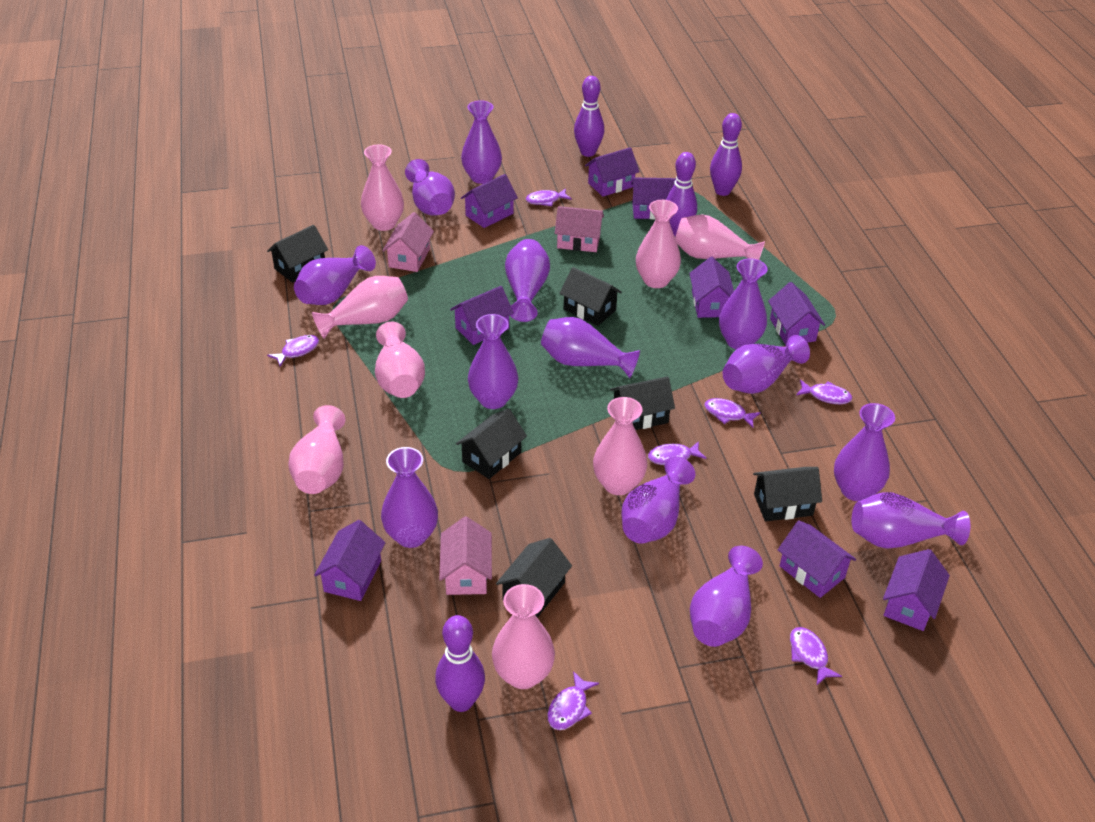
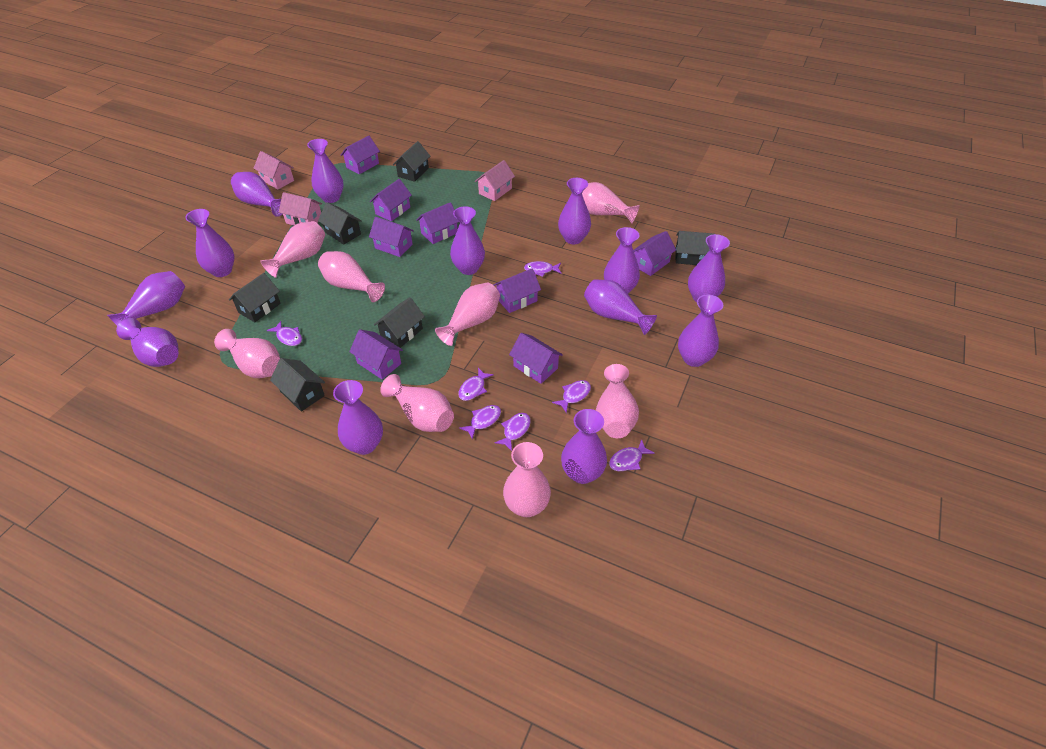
purple bowling pin: [435,615,485,712] [574,76,604,157] [666,152,697,236] [710,113,742,196] = 4 -> none = 0
purple house: [314,520,386,601] [450,286,514,345] [461,174,518,228] [585,147,640,197] [631,177,676,219] [689,257,734,318] [768,282,825,345] [778,520,856,598] [883,549,950,631] = 9 -> [341,135,380,174] [349,329,403,379] [369,217,414,257] [370,179,412,221] [416,202,459,244] [493,268,541,313] [509,333,563,384] [633,231,676,276] = 8

